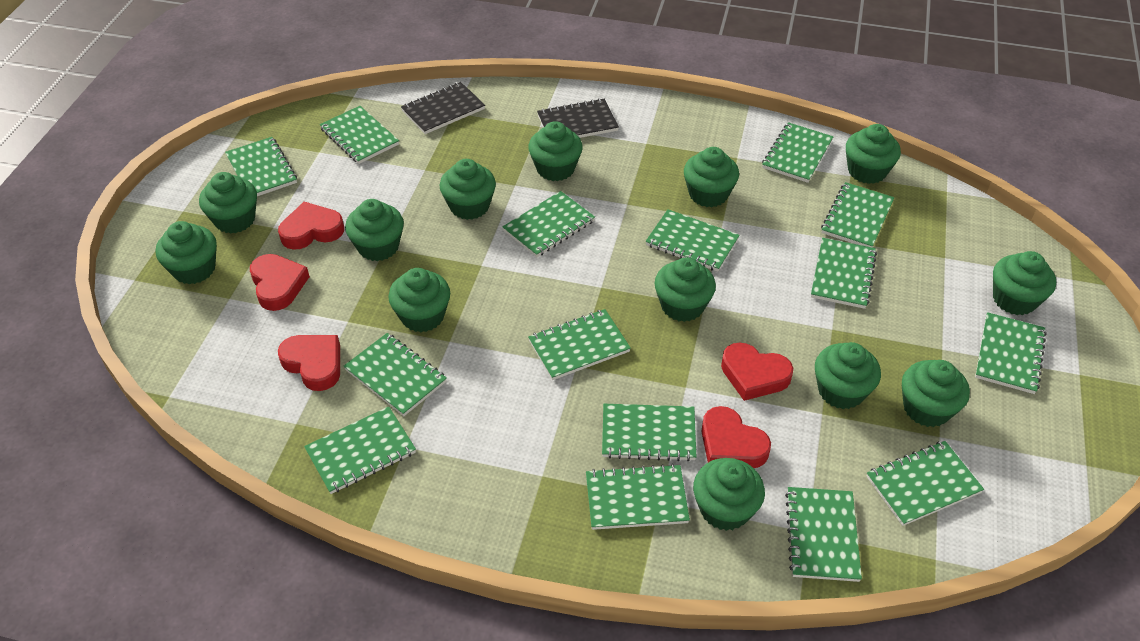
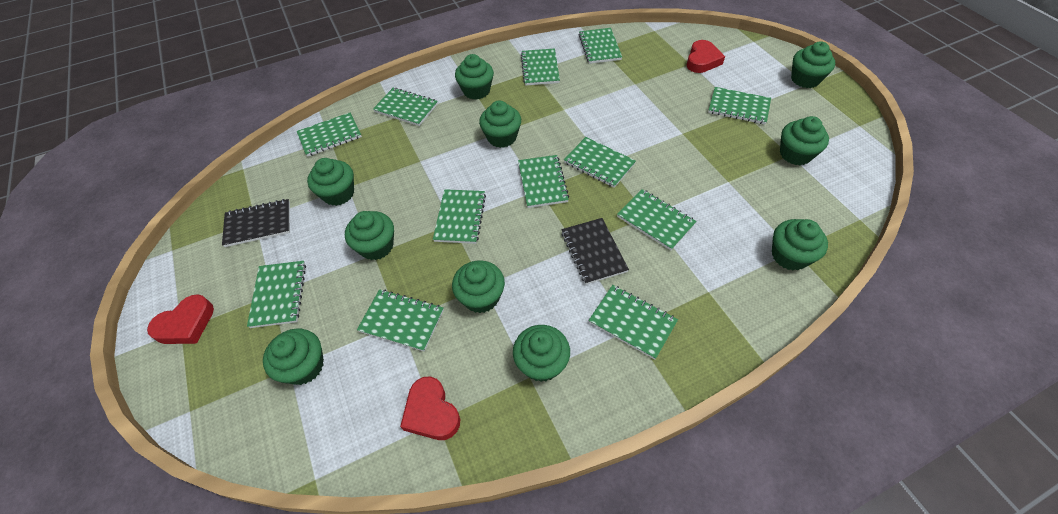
green cupcake: [156,221,217,284] [199,172,257,234] [345,199,404,261] [388,268,450,332] [440,159,496,220] [528,121,582,181] [655,258,716,322] [684,147,739,207] [693,458,765,531] [815,342,881,409] [846,124,901,184] [902,360,970,427] [993,251,1056,315] = 13 -> [263,328,324,385] [307,158,354,206] [345,211,394,260] [452,260,505,313] [455,54,494,100] [479,101,521,148] [513,325,570,382] [772,219,828,270] [780,116,829,165] [791,41,835,88] = 10
green notebook: [225,137,297,196] [304,406,416,494] [320,106,399,164] [344,333,447,416] [503,191,595,257] [528,309,631,380] [586,464,690,530] [602,404,697,461] [645,209,740,272] [762,122,834,183] [785,487,862,582] [811,238,877,309] [821,182,894,247] [866,441,984,526] [975,312,1047,394] = 15 -> [247,261,306,328] [297,113,362,157] [357,289,444,351] [373,88,438,126] [433,189,486,244] [518,155,569,208] [521,48,560,86] [564,137,636,188] [579,28,622,64] [589,285,678,360] [617,189,697,250] [708,87,771,124] = 12
red heart: [250,254,310,311] [278,202,344,250] [278,335,340,391] [701,406,771,468] [721,342,793,401] = 5 -> [147,294,214,344] [400,377,460,440] [687,40,725,73] = 3

